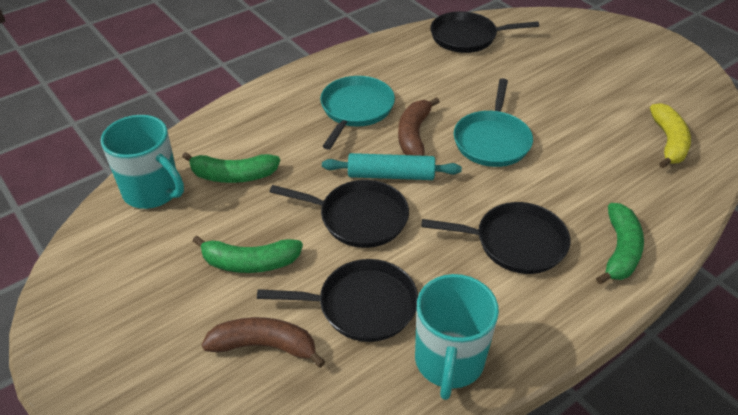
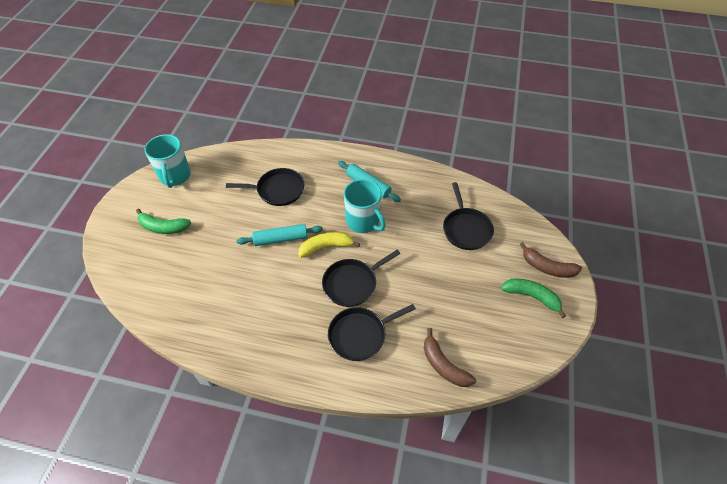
green banana: [182,152,280,183] [193,236,303,273] [596,203,644,284] = 3 -> [136,209,191,234] [501,279,566,318] = 2
turquoise pan: [320,76,395,150] [454,78,533,167] = 2 -> none = 0
turquoise rolling pin: [322,153,462,180] = 1 -> [236,224,323,246] [338,161,401,202] = 2

